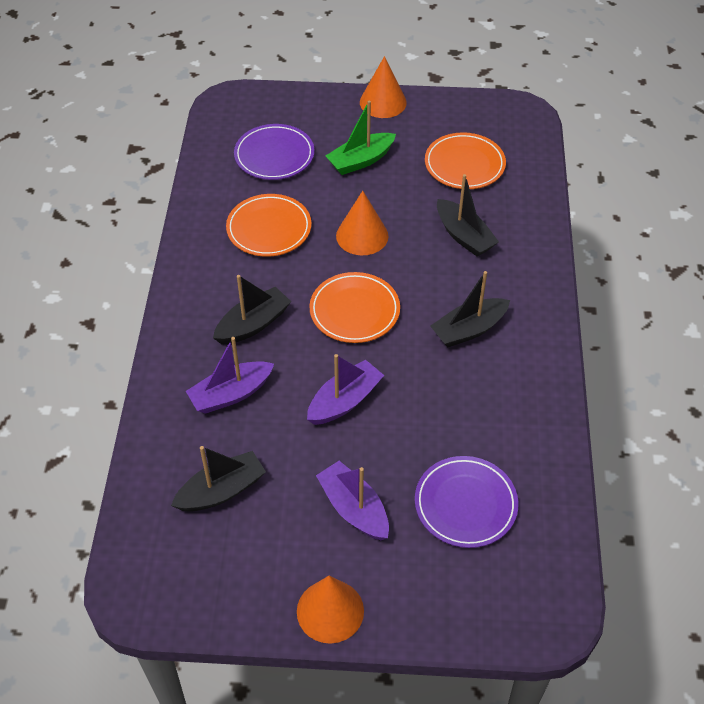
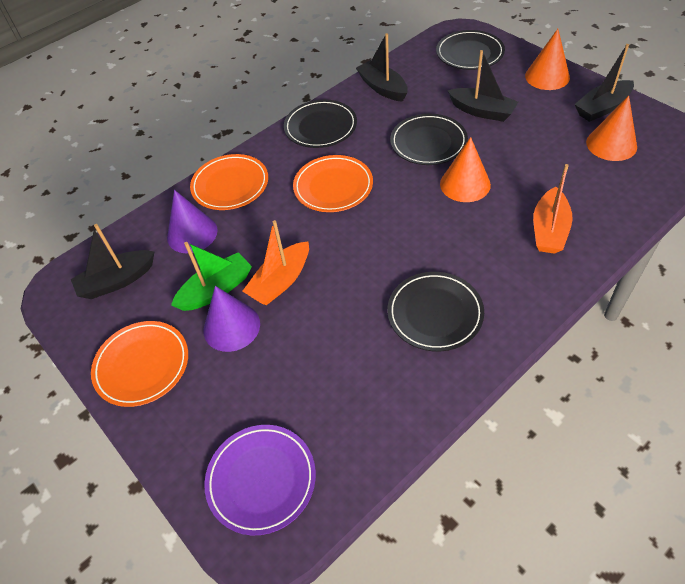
black plate: none = 0 -> [284,100,357,148] [387,272,484,352] [390,114,468,165] [436,30,505,70] = 4
orange boat: none = 0 -> [242,220,309,305] [533,164,573,254] = 2
purple boat: [186,337,274,414] [307,354,384,425] [316,461,389,540] = 3 -> none = 0
purple cone: none = 0 -> [167,190,218,253] [203,286,260,352] = 2
purple plate: [234,124,314,180] [415,456,518,548] = 2 -> [204,425,316,535] = 1

